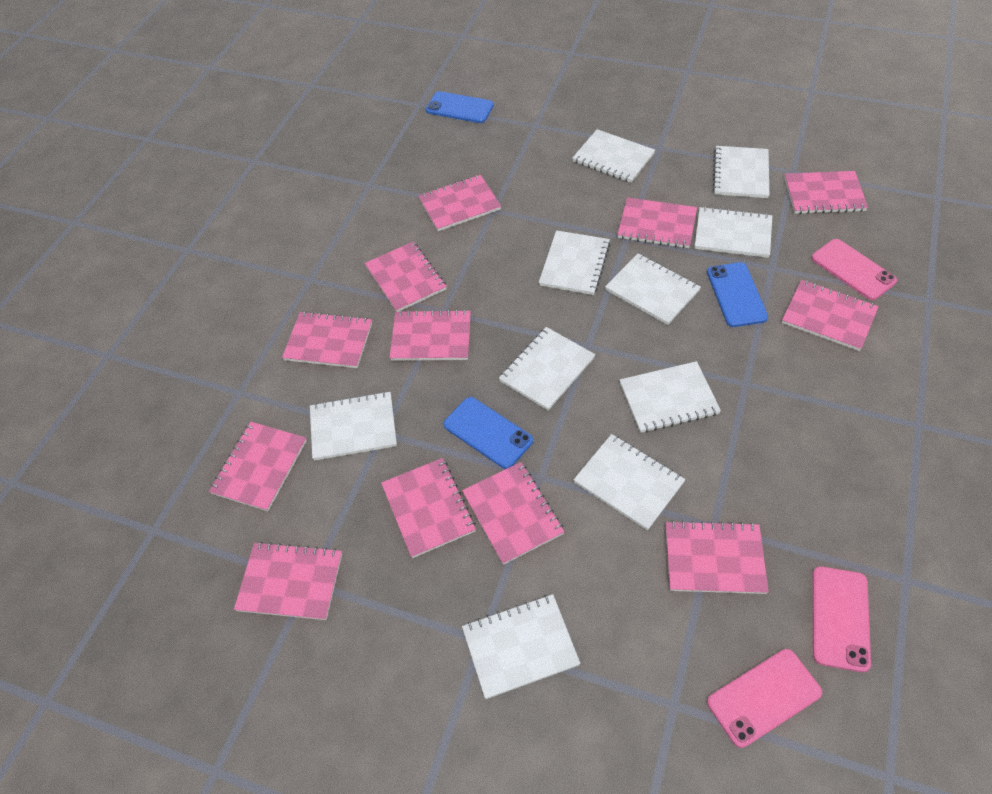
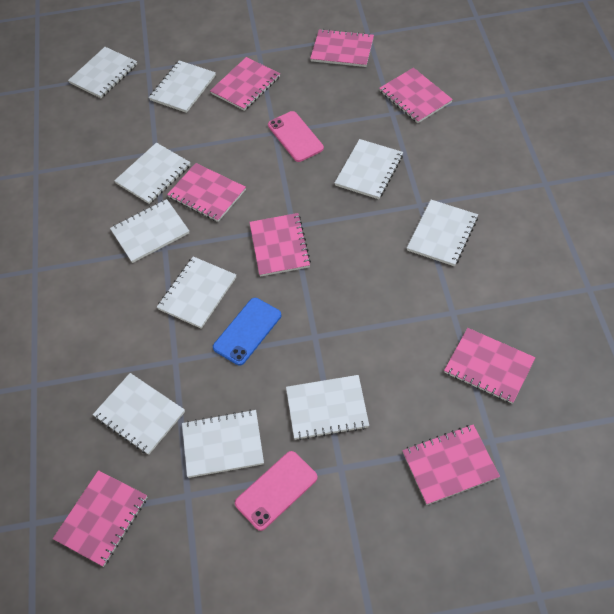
blue phone: [426,91,494,123] [443,397,533,469] [707,262,768,327] = 3 -> [213,298,281,366] = 1
pink notebook: [209,422,307,511] [234,542,342,620] [282,311,372,368] [365,242,447,312] [381,458,476,558] [389,309,471,361] [419,175,501,231] [462,462,565,565] [617,197,697,248] [666,521,769,594] [782,280,879,351] [784,171,868,214] = 12 -> [53,470,147,567] [167,163,246,222] [210,57,280,111] [249,213,311,277] [310,29,374,67] [379,68,453,123] [402,425,500,505] [444,328,536,404] = 8
pink phone: [707,649,822,748] [812,239,897,300] [813,566,871,672] = 3 -> [235,451,318,531] [268,111,324,162] = 2

